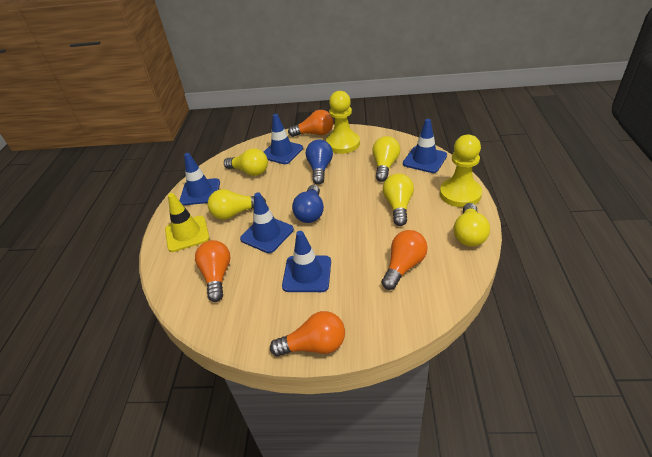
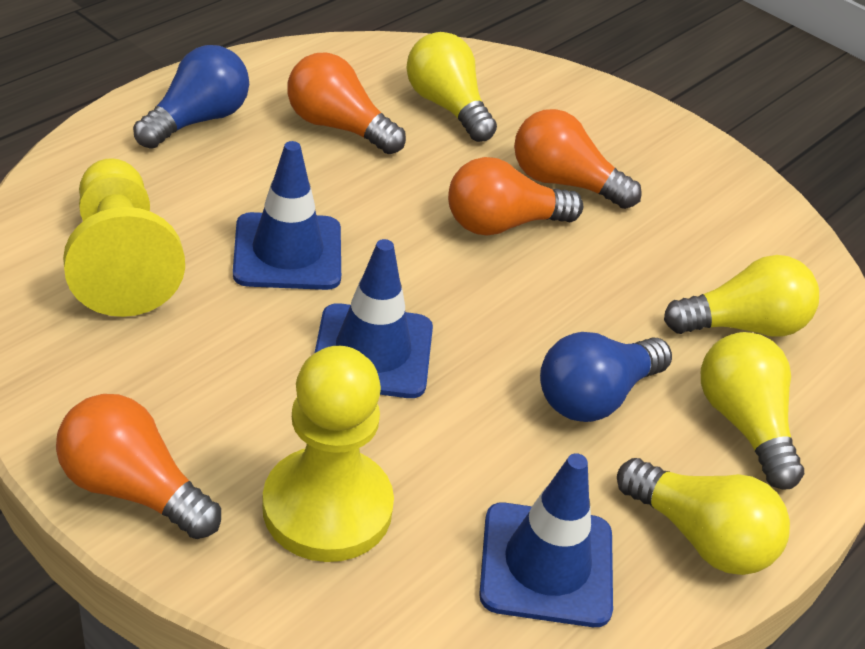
blue traffic cone: [179,153,220,205] [240,192,294,253] [264,114,303,164] [282,231,331,292] [403,119,447,173] = 5 -> [233,141,341,290] [314,239,433,398] [479,453,613,627] = 3
yellow light bulb: [208,189,266,220] [224,148,268,176] [372,136,400,182] [383,173,414,226] [454,203,490,247] = 5 -> [406,32,497,142] [617,458,790,575] [664,255,819,337] [701,332,804,490] = 4
yellow traffic cone: [165,193,209,252] = 1 -> none = 0

